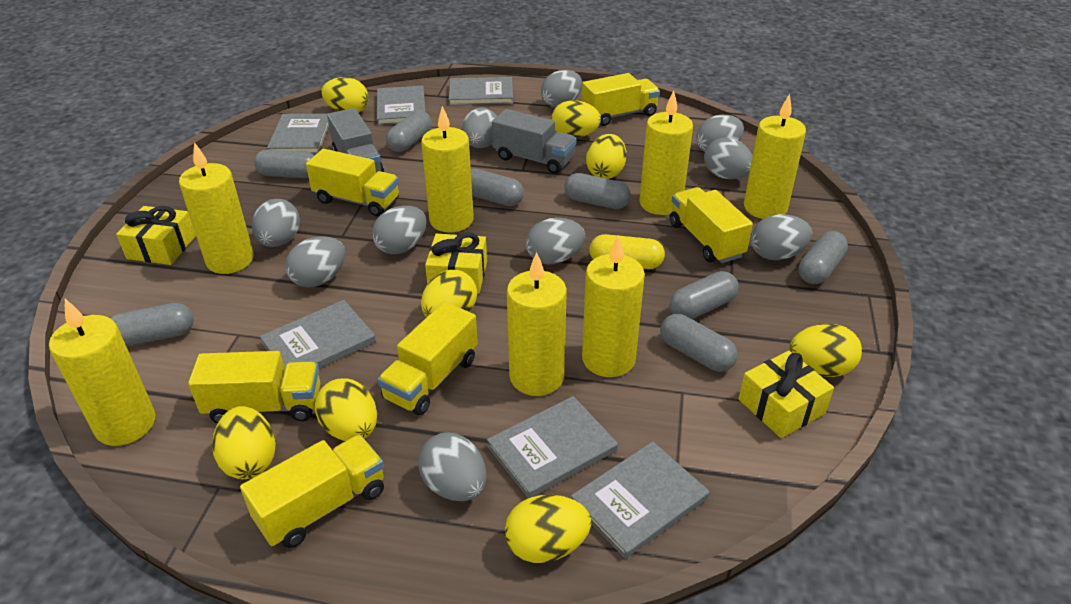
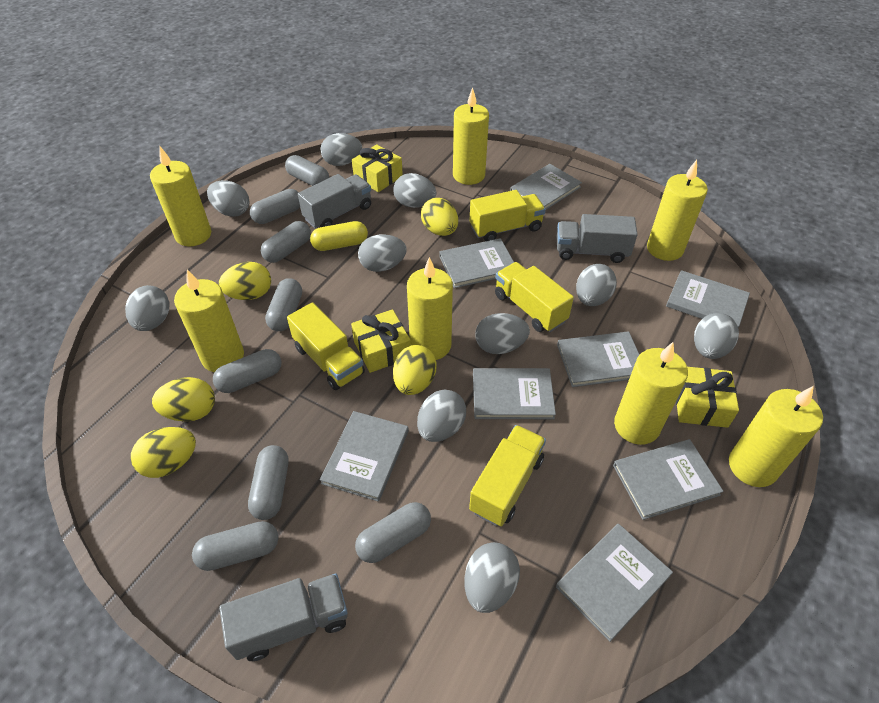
grey book: [260,300,376,368] [267,114,329,154] [377,86,426,125] [449,77,513,106] [487,396,618,498] [571,441,709,559] = 6 -> [320,411,409,502] [439,238,514,288] [473,368,556,419] [510,164,582,210] [556,524,673,642] [557,331,639,387] [613,439,724,520] [666,270,750,328] = 8
grey truck: [327,108,384,172] [492,109,576,174] = 2 -> [219,573,347,661] [298,174,371,228] [557,214,638,263] = 3
yellow egg: [212,406,276,479] [315,378,377,441] [321,77,369,113] [421,270,477,317] [505,495,591,563] [551,100,601,138] [586,134,627,179] [789,324,862,377] = 8 -> [131,427,196,478] [152,377,215,422] [219,262,271,300] [393,345,437,395] [421,198,458,236] = 5
yellow truck: [188,351,320,424] [240,435,384,548] [306,149,399,216] [378,302,478,416] [582,73,660,126] [670,187,753,263] = 6 -> [287,302,365,390] [469,190,546,241] [469,425,546,526] [495,262,574,332] = 4

